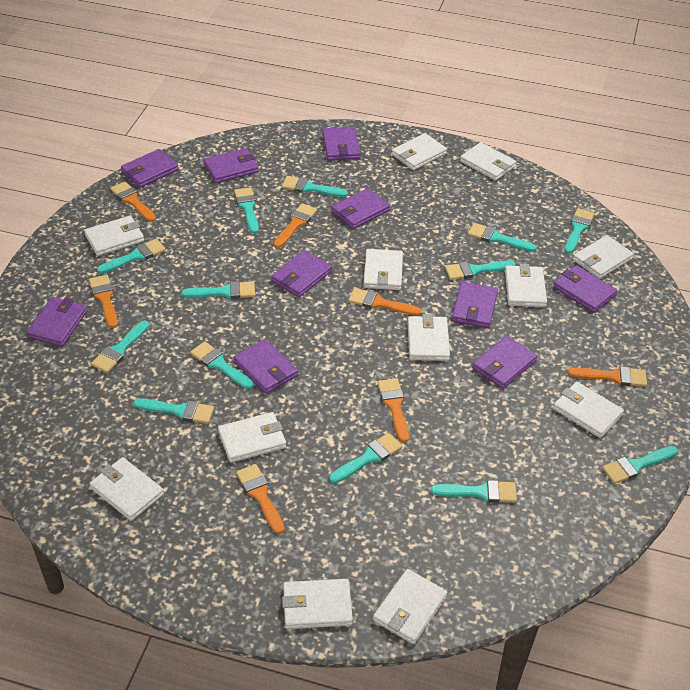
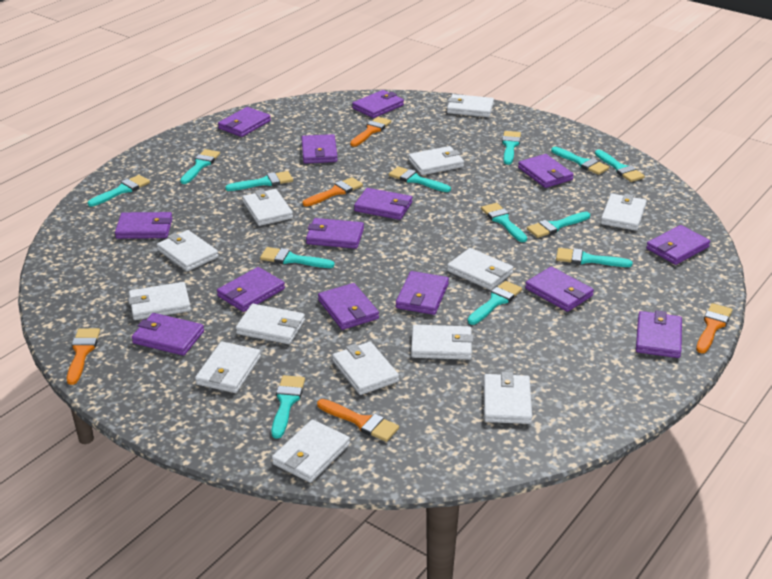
orange brush: [89,275,118,328] [110,181,156,222] [236,464,285,534] [274,203,317,248] [348,288,422,316] [378,378,409,443] [568,366,647,387] = 7 -> [67,328,100,385] [303,177,363,207] [317,399,399,442] [350,117,391,147] [696,303,733,353] = 5
purple wallet: [26,297,87,347] [121,149,179,188] [204,148,259,183] [233,339,298,394] [271,250,332,297] [322,127,360,161] [331,188,390,229] [451,281,498,328] [472,336,537,389] [553,265,617,313] = 10 -> [115,212,172,239] [132,313,204,356] [217,267,285,312] [218,107,271,137] [301,134,338,163] [306,218,364,249] [318,283,379,330] [352,90,404,118] [354,188,412,220] [396,271,449,315] [518,154,574,188] [525,267,594,312] [636,310,682,358] [646,225,710,265] = 14
white wallet: [84,216,144,256] [89,457,164,521] [218,412,286,463] [282,579,353,629] [363,249,403,290] [373,569,448,644] [392,133,447,170] [408,314,450,361] [460,142,516,181] [505,264,547,307] [553,382,624,438] [573,235,634,279] = 12 -> [128,282,191,320] [157,230,219,271] [195,342,261,393] [236,304,305,344] [243,189,293,226] [272,420,350,483] [332,342,399,395] [408,146,464,175] [411,325,473,360] [447,94,494,117] [447,248,513,290] [484,372,532,424] [601,194,647,231] = 13

